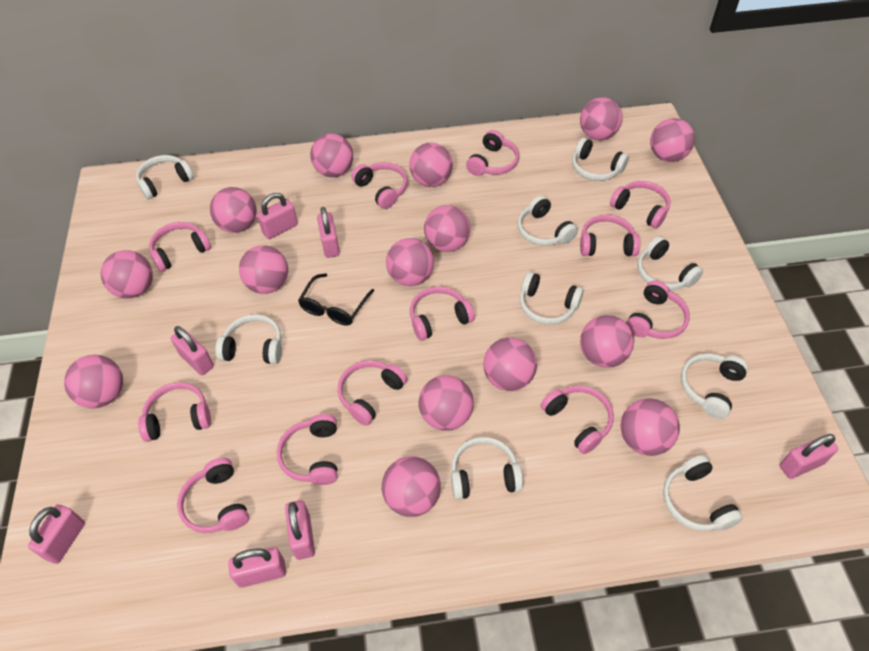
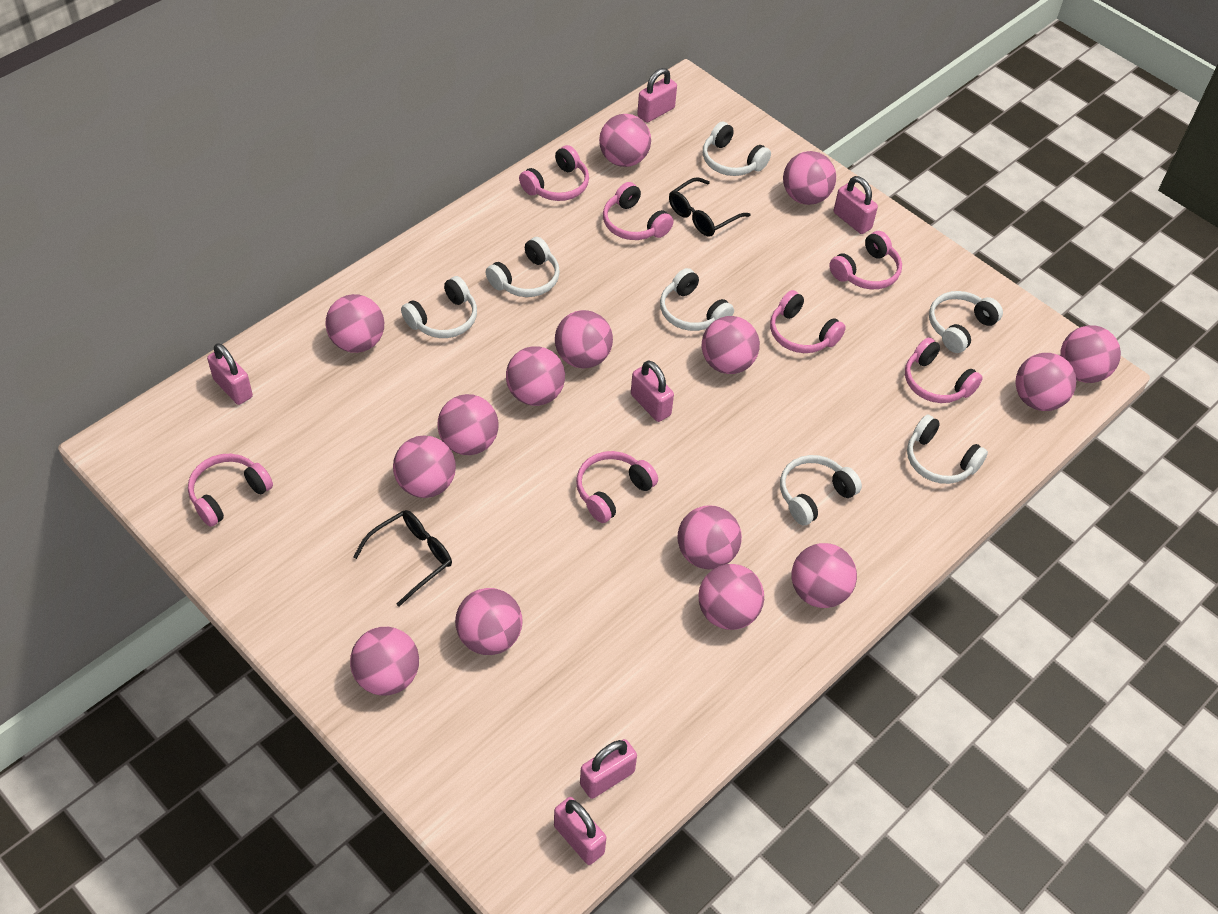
black glasses: [298,273,374,326] = 1 -> [353,510,452,607] [669,177,751,236] = 2
pink headphones: [138,382,211,442] [149,222,211,272] [177,458,249,533] [277,414,338,485] [338,360,407,426] [351,162,408,209] [410,286,475,340] [466,130,519,176] [541,386,614,454] [580,215,640,256] [610,181,671,229] [626,280,690,339] = 12 -> [188,454,273,527] [519,145,589,201] [576,451,658,523] [603,182,674,240] [770,290,846,353] [829,231,902,289] [905,337,983,403] = 7
pink padlock: [28,504,85,564] [171,326,214,375] [228,547,286,588] [257,193,298,239] [285,500,315,560] [317,207,340,258] [779,434,838,479] = 7 -> [207,343,253,405] [554,797,606,865] [580,739,637,799] [631,360,674,422] [637,68,677,123] [834,176,878,234] = 6
white headphones: [136,155,194,199] [215,314,282,364] [451,437,524,500] [517,195,578,246] [520,272,584,325] [572,138,629,181] [637,236,703,290] [663,455,743,531] [681,353,749,419] = 9 -> [401,276,477,338] [486,237,560,297] [660,268,734,331] [703,122,771,176] [780,455,862,525] [907,415,988,484] [929,291,1003,353] = 7

